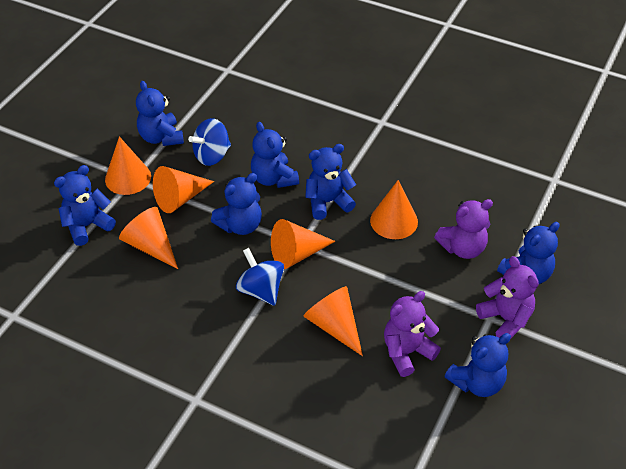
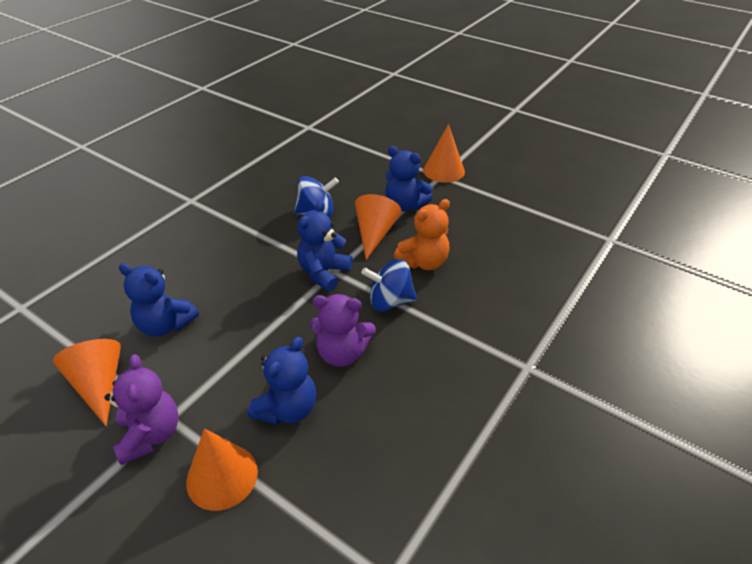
blue teddy bear: [54,165,116,246] [136,81,184,146] [211,173,262,235] [251,122,299,188] [305,144,356,220] [445,333,511,397] [497,222,560,284] = 7 -> [119,263,199,337] [248,337,317,425] [297,201,353,291] [385,146,432,212] = 4
orange cone: [105,136,151,195] [119,207,178,269] [153,166,214,213] [271,219,335,269] [303,286,363,356] [370,180,418,239] = 6 -> [53,339,121,426] [186,428,258,511] [355,194,402,260] [423,124,465,183] = 4
orange teddy bear: none = 0 -> [394,199,450,270] = 1
purple teddy bear: [384,291,441,377] [434,199,493,259] [476,256,539,339] = 3 -> [104,354,179,465] [310,294,376,367] = 2

